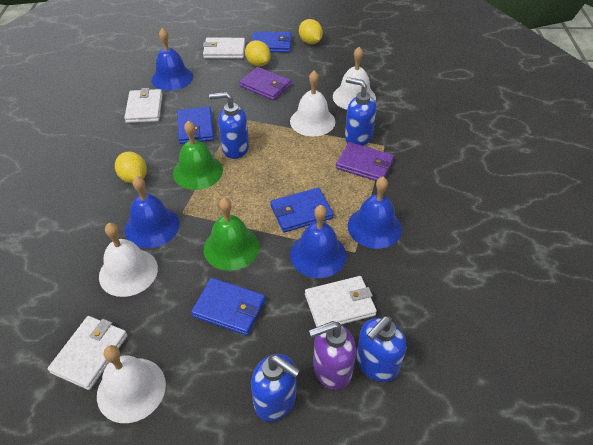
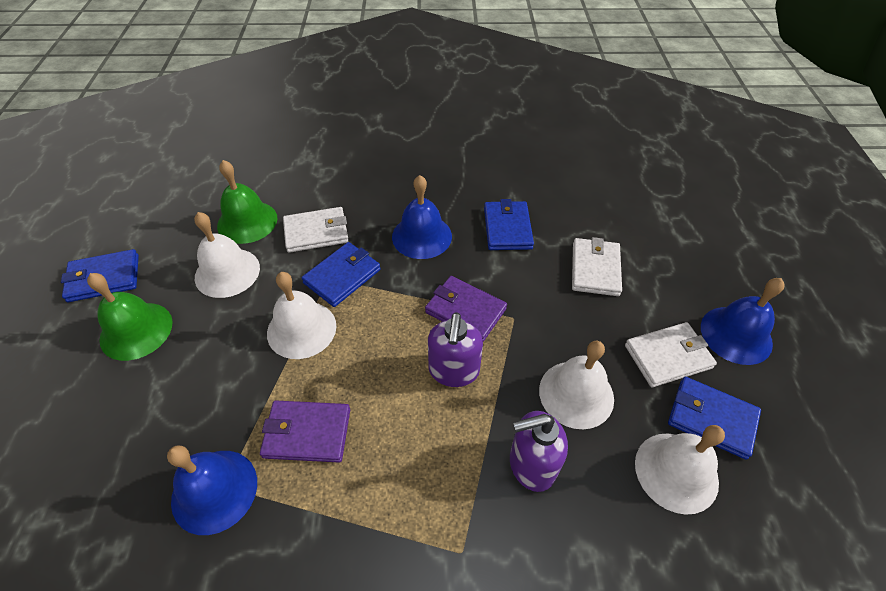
blue bell: [125,176,180,248] [151,28,193,91] [290,205,347,278] [348,177,402,249] = 4 -> [167,445,257,535] [392,175,452,259] [701,278,785,365] = 3
blue soap dispenser: [209,92,249,159] [251,354,300,422] [345,77,376,146] [356,316,406,382] = 4 -> none = 0
purple soap dispenser: [309,321,356,390] = 1 -> [428,312,483,387] [510,411,568,492] = 2
white wallet: [48,316,128,390] [124,88,162,123] [203,38,245,59] [305,276,377,327] = 4 -> [283,207,349,253] [572,237,622,296] [625,322,717,387] = 3
yellow lemon: [115,152,147,184] [245,40,271,66] [299,19,323,44] = 3 -> none = 0

